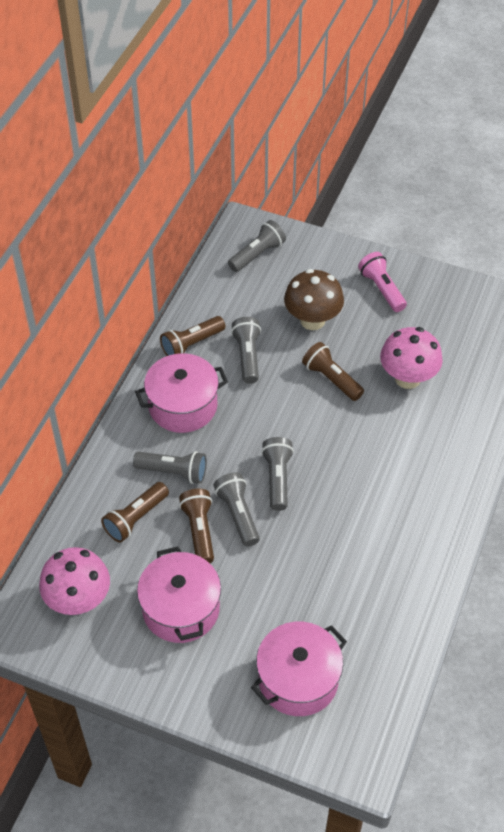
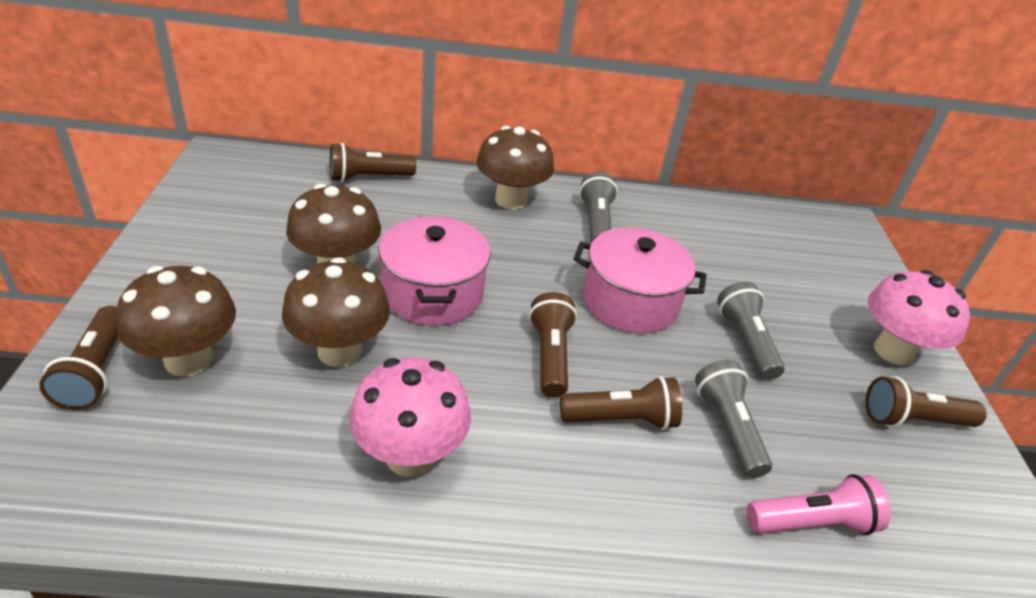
brown flashlight: [101,482,169,542] [160,316,226,356] [179,489,214,563] [302,342,364,401] = 4 -> [39,306,118,410] [330,143,416,182] [529,292,577,398] [560,376,682,430] [865,376,987,427] = 5
brown mushroom: [284,269,344,330] = 1 -> [116,266,236,377] [282,257,390,367] [286,183,381,264] [476,126,554,210] = 4
grey flashlight: [133,451,207,484] [214,472,260,546] [228,220,286,272] [231,317,261,384] [261,437,294,511] = 5 -> [579,172,618,243] [695,360,772,478] [717,282,785,380] = 3
pink pot: [135,353,228,433] [137,547,221,643] [251,622,347,716] = 3 -> [378,216,490,326] [573,227,707,334] = 2

